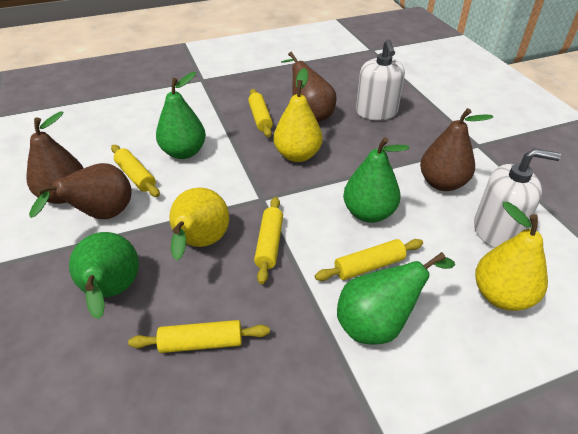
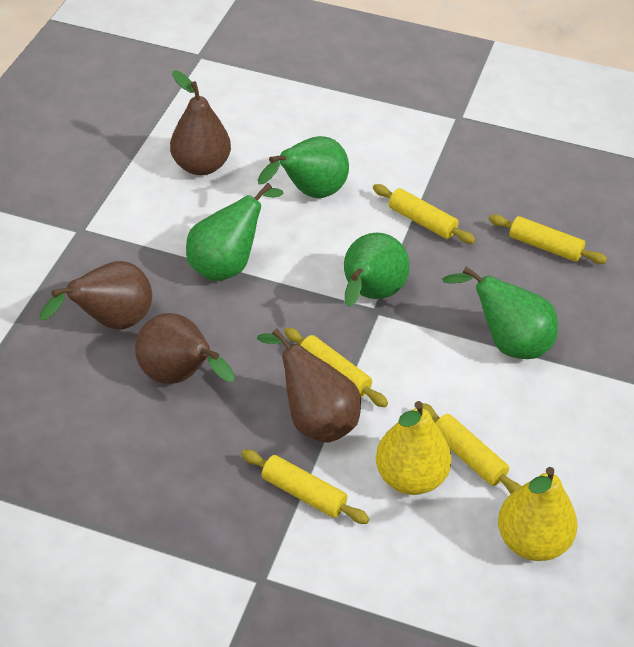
white soap dispenser: [356,40,405,120] [474,148,561,248] = 2 -> none = 0
yellow pear: [169,188,229,260] [274,68,322,162] [475,202,548,311] = 3 -> [376,401,452,495] [498,467,578,561] = 2

